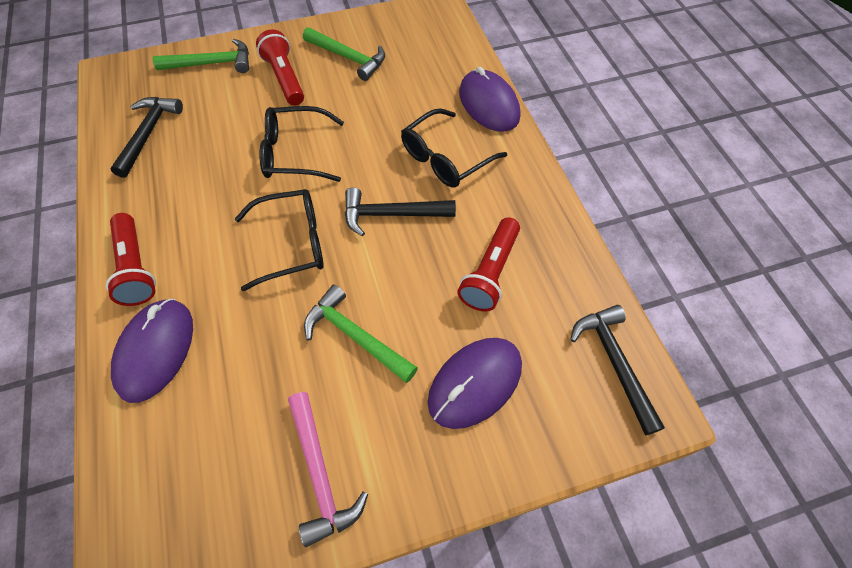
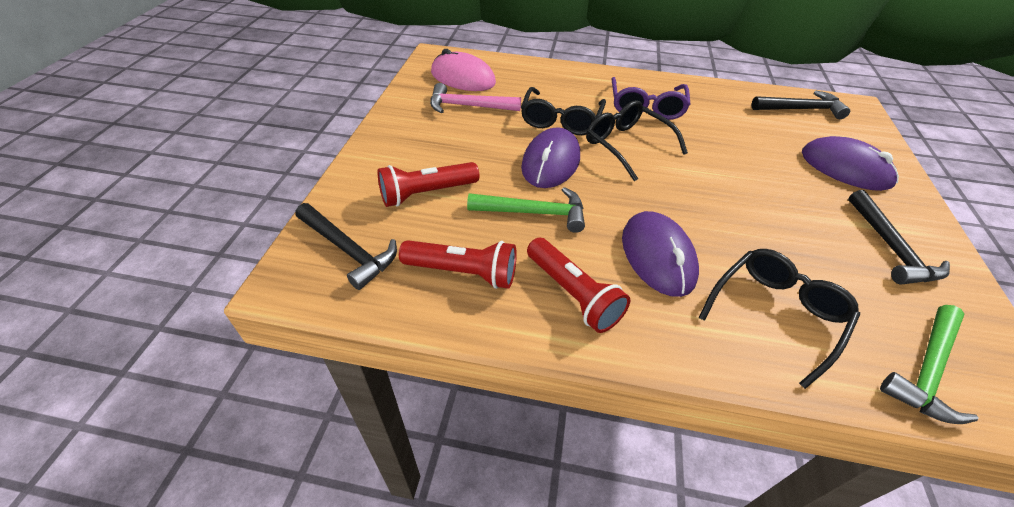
green hammer: [153,39,249,73] [303,27,385,81] [304,284,418,383] = 3 -> [467,187,585,233] [880,305,979,424] = 2
pink mouse: none = 0 -> [431,49,496,91] = 1
purple glasses: none = 0 -> [612,77,691,120] = 1

